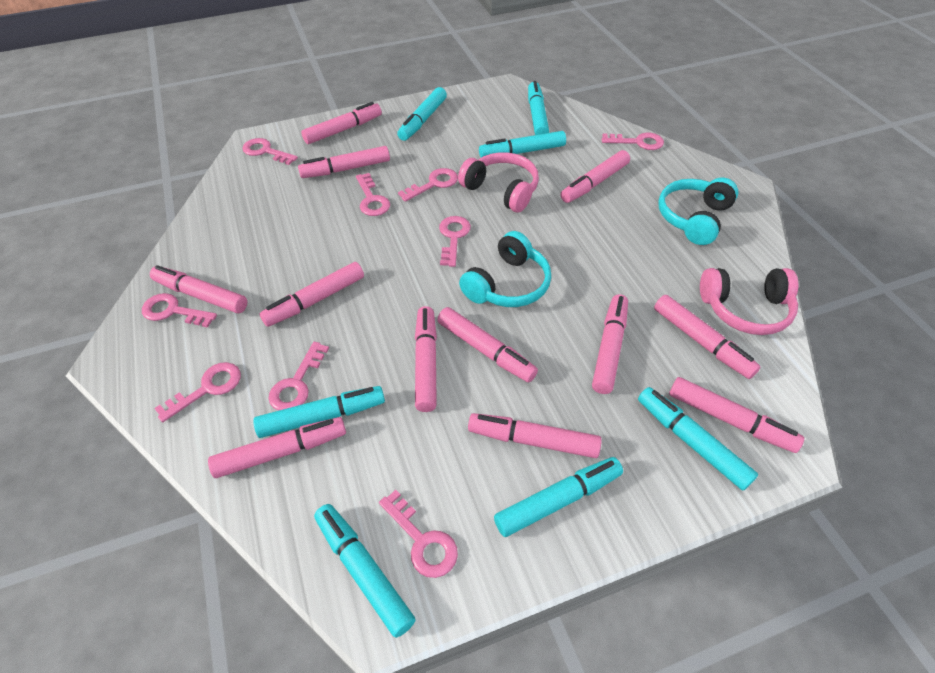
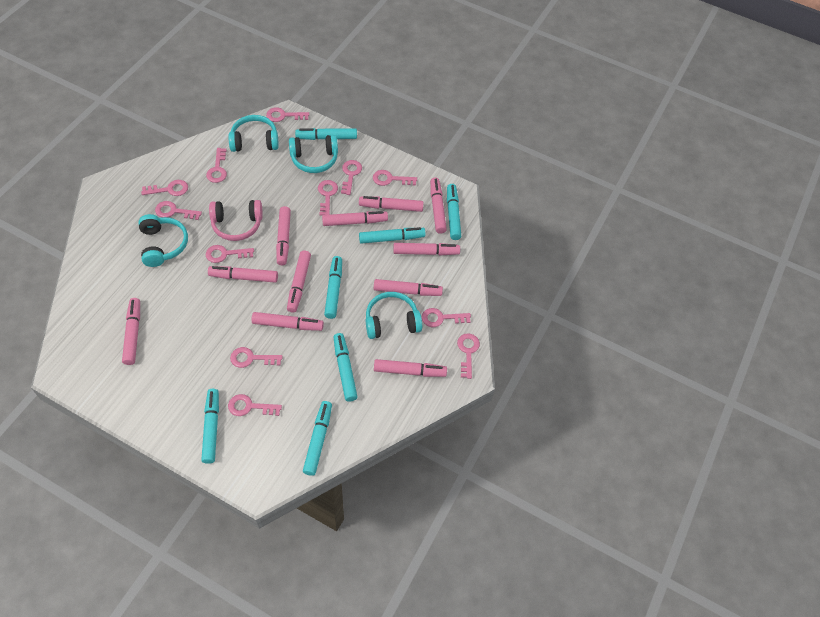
pink headphones: [458,152,539,212] [700,268,798,335] = 2 -> [209,200,263,241] = 1
pink key: [142,293,217,328] [154,362,241,422] [242,138,298,165] [268,342,329,411] [356,173,390,216] [379,490,458,578] [398,168,458,202] [439,216,471,267] [602,133,664,150] = 9 -> [141,180,188,196] [155,201,202,220] [206,148,227,183] [206,245,254,263] [228,394,282,416] [230,347,283,368] [266,107,309,122] [318,180,338,216] [341,160,362,195] [373,170,417,186] [422,308,471,327] [457,333,480,379] = 12
pink marker: [150,265,247,314] [208,417,346,478] [259,262,364,327] [298,146,390,178] [301,102,382,144] [415,306,437,412] [437,307,538,382] [468,413,602,458] [561,150,630,203] [592,294,628,394] [654,295,761,379] [669,377,804,453] = 12 -> [122,298,140,365] [208,266,278,283] [251,312,324,331] [276,206,291,265] [287,251,311,313] [322,211,388,226] [359,196,424,212] [374,279,443,296] [374,359,447,377] [393,243,460,256] [430,178,447,234] = 11
turquoise headphones: [459,231,551,307] [658,177,738,245] = 2 -> [138,214,188,267] [228,115,279,152] [289,135,338,173] [366,292,422,339] = 4

